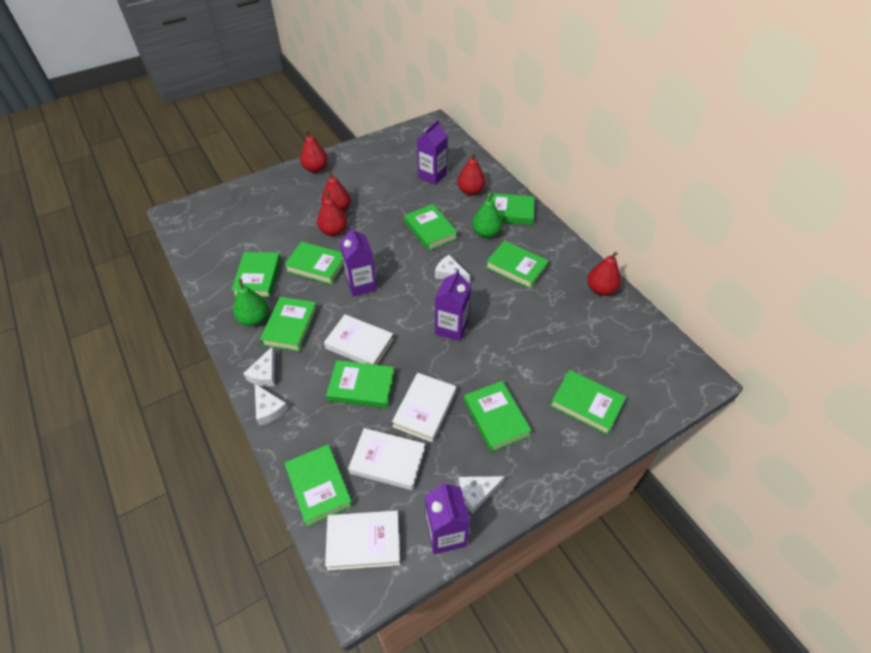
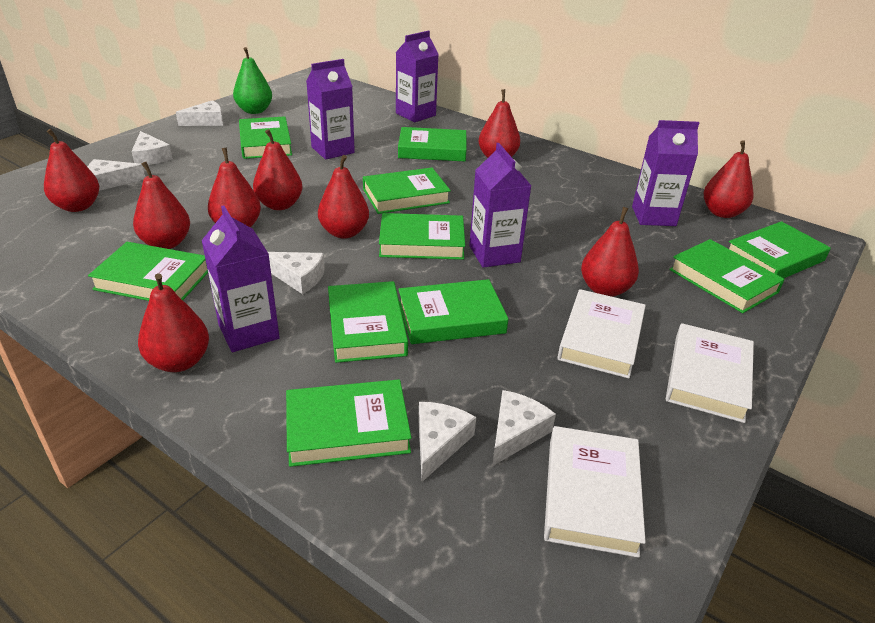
green pear: [233,279,269,326] [472,193,502,238] = 2 -> [233,47,272,114] = 1
purple carton: [340,226,377,297] [417,119,448,185] [425,482,470,554] [435,269,471,341] = 4 -> [201,205,280,352] [306,59,355,160] [396,31,439,122] [469,143,531,268] [632,120,699,226] = 5
red pear: [300,130,328,173] [317,191,347,236] [321,170,351,212] [457,153,485,196] [587,252,621,296] = 5 -> [44,129,99,212] [133,162,190,249] [138,273,209,372] [208,147,261,227] [253,129,302,210] [318,155,369,238] [478,89,520,158] [581,207,639,297] [704,140,753,218] = 9
white book: [324,314,394,365] [325,510,400,570] [348,428,425,490] [392,373,456,442] = 4 -> [544,426,646,558] [557,289,646,378] [666,323,754,423] = 3
white cheese: [243,346,275,387] [255,384,288,426] [435,255,470,283] [459,476,505,513] = 4 -> [88,159,145,191] [131,131,173,165] [176,100,223,126] [268,252,325,294] [418,402,476,482] [492,390,556,466] = 6

